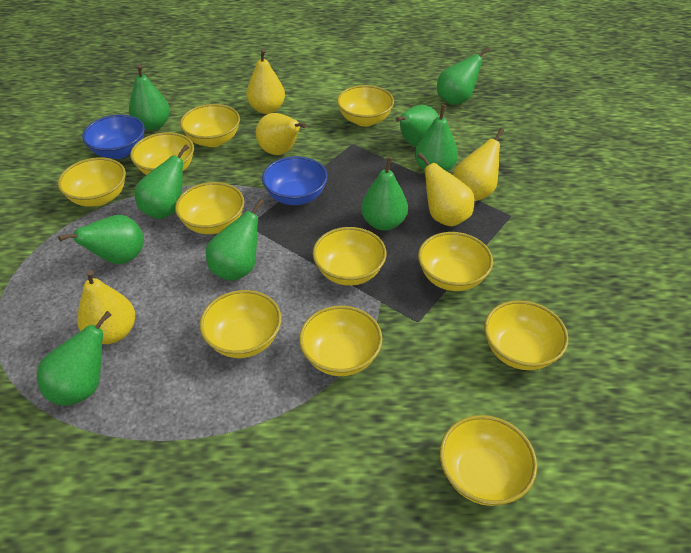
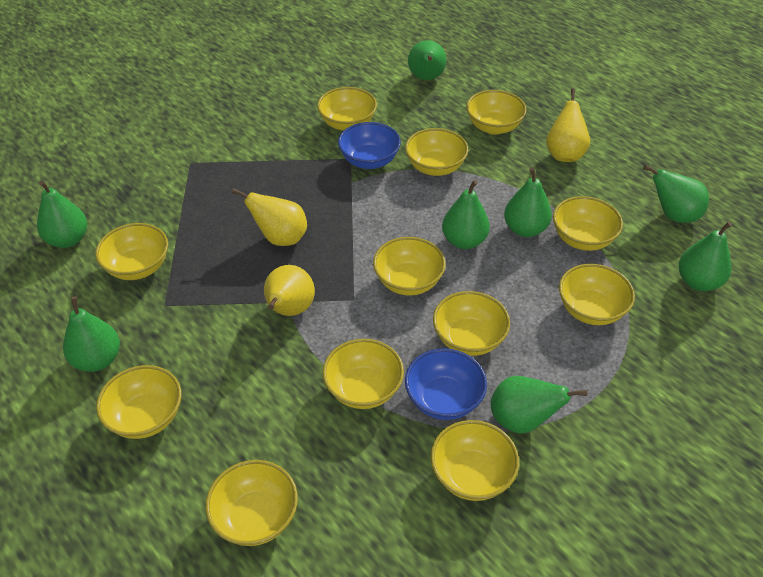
green pear: [37,311,112,406] [58,215,144,264] [129,64,170,131] [134,144,189,219] [206,199,264,281] [361,157,408,231] [396,105,439,146] [415,104,458,171] [437,47,490,105] = 9 -> [37,181,87,248] [63,296,120,372] [408,40,446,80] [442,180,490,249] [491,376,587,434] [504,167,552,237] [643,165,709,223] [679,221,732,291] = 8
yellow bowl: [58,157,126,207] [130,132,194,175] [175,182,244,234] [180,104,240,147] [200,290,282,358] [299,305,382,376] [313,227,387,286] [337,85,394,127] [418,232,493,291] [440,415,537,506] [484,300,569,370] = 11 -> [95,223,168,280] [96,365,181,439] [205,460,298,546] [317,87,377,131] [323,339,404,409] [373,237,446,296] [405,128,468,176] [431,420,519,501] [433,291,510,356] [466,90,527,134] [553,196,623,251] [559,264,635,325] = 12
yellow pear: [77,270,135,344] [246,49,285,114] [256,113,306,155] [418,153,474,227] [453,128,504,201] = 5 -> [232,188,307,246] [264,265,315,316] [546,88,590,162] = 3

